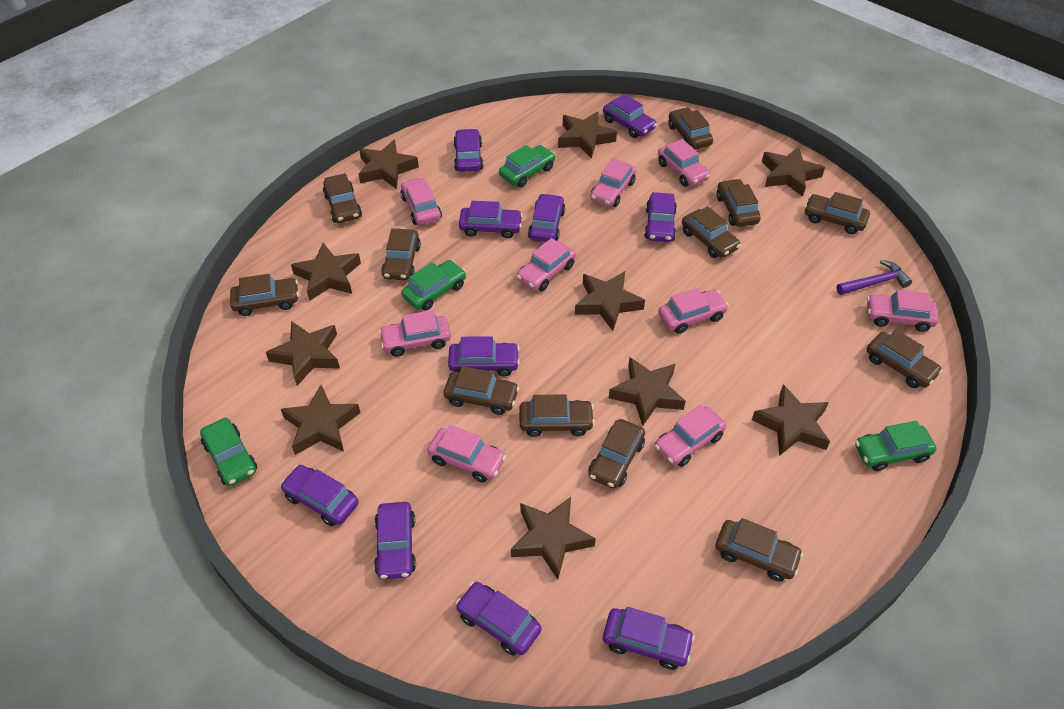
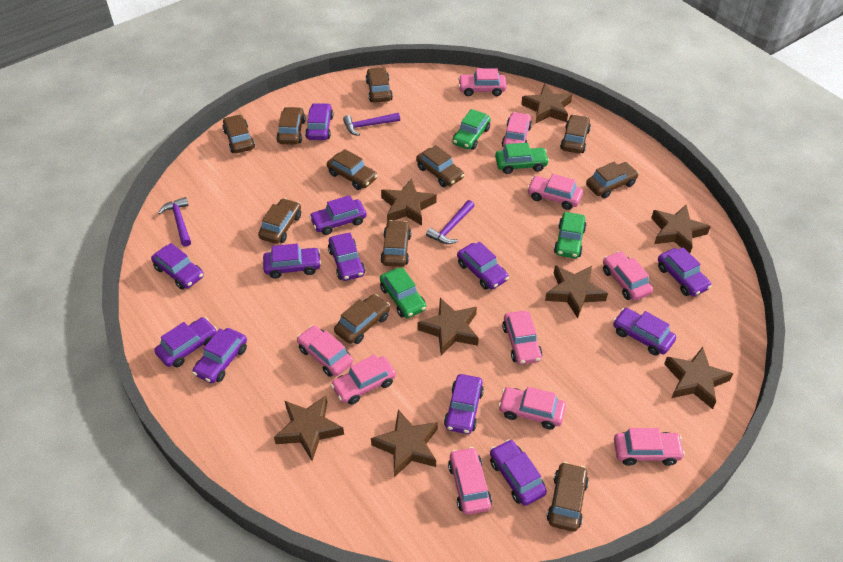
brown car: [230,274,299,316] [323,173,362,223] [381,228,421,280] [444,366,519,415] [520,394,595,437] [588,419,645,489] [668,107,713,150] [682,206,741,258] [716,179,761,227] [716,518,803,582] [804,192,870,234] [867,330,943,388] = 12 -> [222,114,255,153] [258,198,301,244] [276,107,306,144] [327,149,378,190] [334,294,390,344] [366,67,393,103] [380,220,411,267] [416,145,464,187] [547,462,589,532] [560,114,591,154] [586,161,639,198] = 11
brown star: [266,321,340,386] [281,385,360,455] [291,243,361,301] [359,139,419,189] [511,497,596,579] [558,111,617,159] [575,271,645,331] [609,357,686,426] [752,385,830,456] [762,147,825,197] = 10 -> [274,396,344,461] [371,409,438,478] [381,178,437,225] [418,298,479,355] [521,84,572,124] [545,265,608,318] [651,205,711,253] [664,347,733,409] = 8
pink car: [379,310,451,357] [400,177,442,225] [427,425,506,483] [516,238,576,291] [590,158,636,207] [654,405,726,467] [658,139,710,187] [658,288,729,334] [867,290,938,332] = 9 -> [297,325,353,377] [331,354,396,405] [448,447,492,515] [458,68,507,96] [498,387,566,429] [502,112,532,147] [502,311,542,365] [527,174,583,210] [603,251,653,301] [614,428,685,466] = 10
purple car: [280,465,359,526] [374,502,416,579] [448,336,520,377] [453,129,483,172] [456,582,542,656] [459,201,523,238] [528,193,565,242] [603,94,657,138] [603,607,695,670] [644,192,677,242] = 10 -> [151,243,204,289] [154,317,217,367] [192,328,247,383] [263,244,321,279] [305,103,333,140] [309,195,367,235] [328,233,365,281] [444,374,484,434] [457,242,509,290] [490,439,547,506] [613,308,676,356] [658,247,711,297] = 12
purple hammer: [836,260,912,295] = 1 -> [158,197,191,247] [343,113,400,136] [426,200,475,244] = 3

